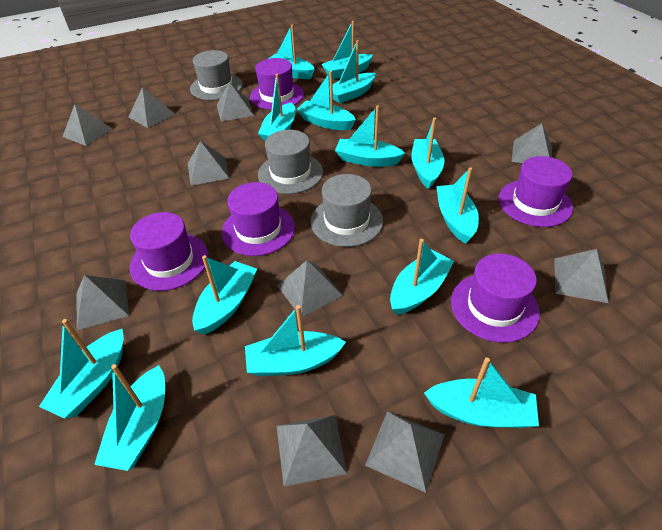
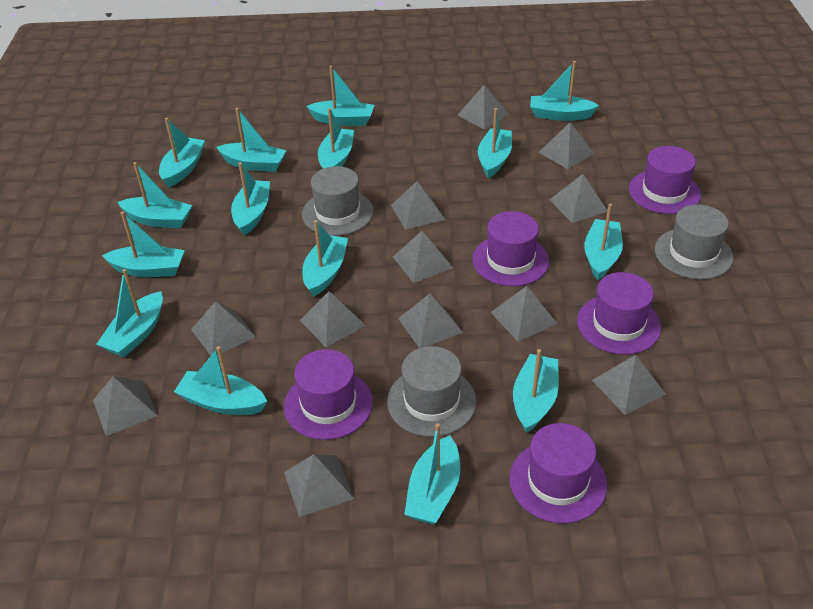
grey pyramid: [62,104,112,146] [76,275,129,330] [129,87,174,128] [188,141,229,186] [217,82,254,121] [277,260,343,317] [277,415,347,487] [365,411,444,493] [512,123,552,163] [554,249,608,303] = 10 -> [93,376,158,436] [191,301,256,356] [284,454,354,517] [300,291,366,347] [391,181,445,230] [393,231,453,283] [398,294,463,348] [457,85,509,129] [491,286,557,342] [538,122,594,169] [550,174,607,223] [592,355,666,415] = 12
turquoise boat: [39,319,124,418] [94,364,165,471] [192,255,257,335] [245,305,346,376] [258,74,296,141] [268,24,315,79] [297,71,356,130] [321,21,373,79] [332,40,375,103] [335,105,405,167] [390,239,454,315] [411,117,444,189] [424,358,539,428] [436,167,479,244] = 14 -> [96,269,163,357] [102,212,185,277] [118,162,192,228] [159,118,205,187] [174,346,267,415] [216,108,286,172] [231,162,270,235] [302,220,348,297] [307,66,374,126] [318,108,354,169] [404,423,460,525] [478,108,512,178] [513,349,559,433] [530,61,599,121] [584,204,623,280] = 15

